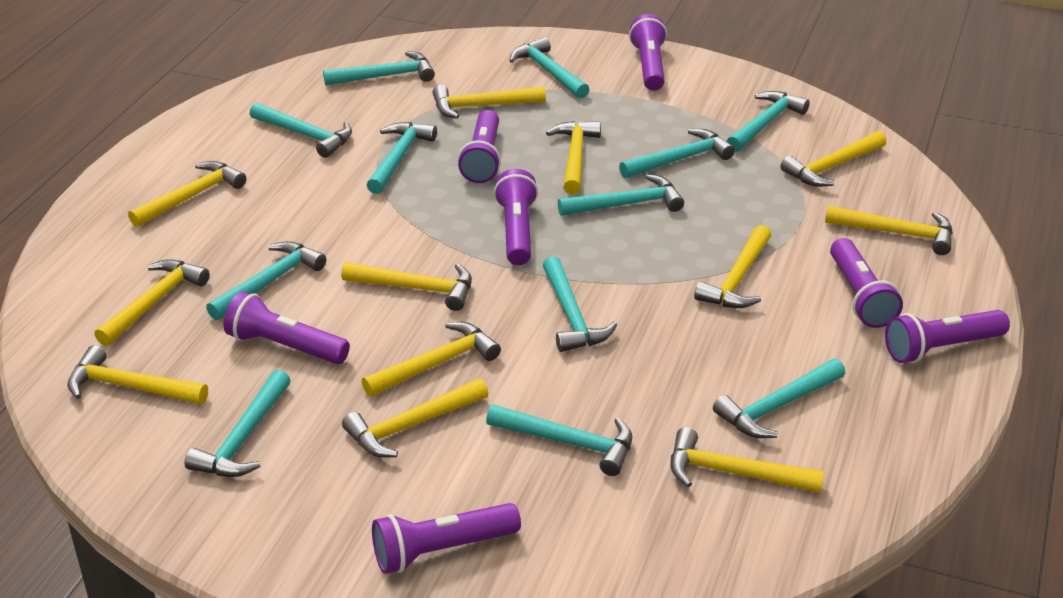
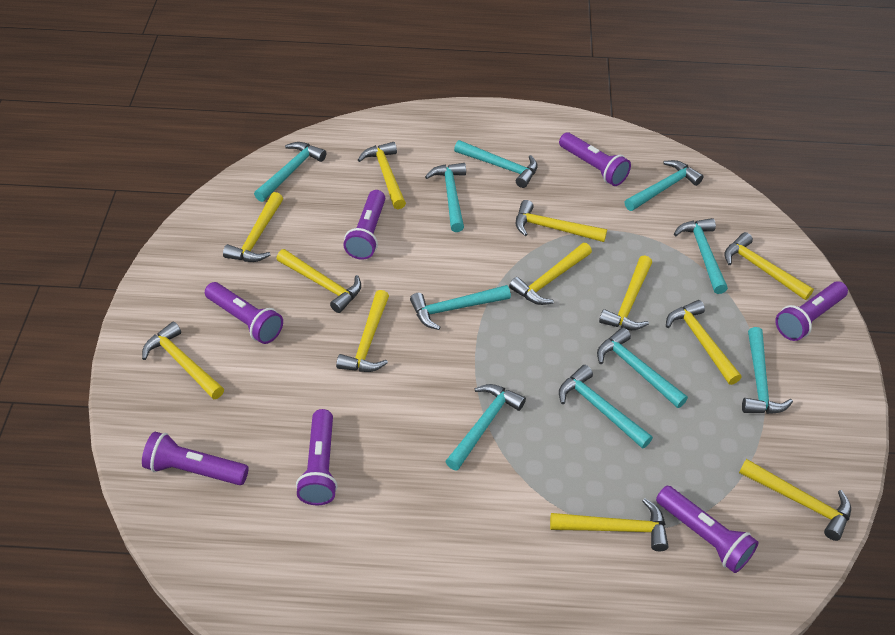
turquoise hammer: [185,370,291,477] [206,241,326,320] [250,103,352,158] [323,51,435,86] [367,122,437,194] [486,404,632,476] [509,37,589,99] [543,256,617,352] [558,174,684,216] [619,129,735,178] [713,359,845,438] [727,91,810,152] = 12 -> [254,142,326,202] [410,285,511,330] [425,163,466,232] [445,384,526,471] [454,140,538,188] [559,365,653,449] [597,327,688,408] [625,160,704,211] [674,218,728,294] [742,327,793,414] = 10

